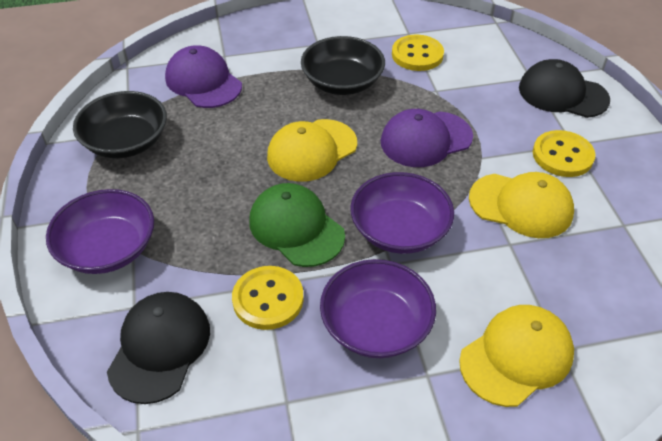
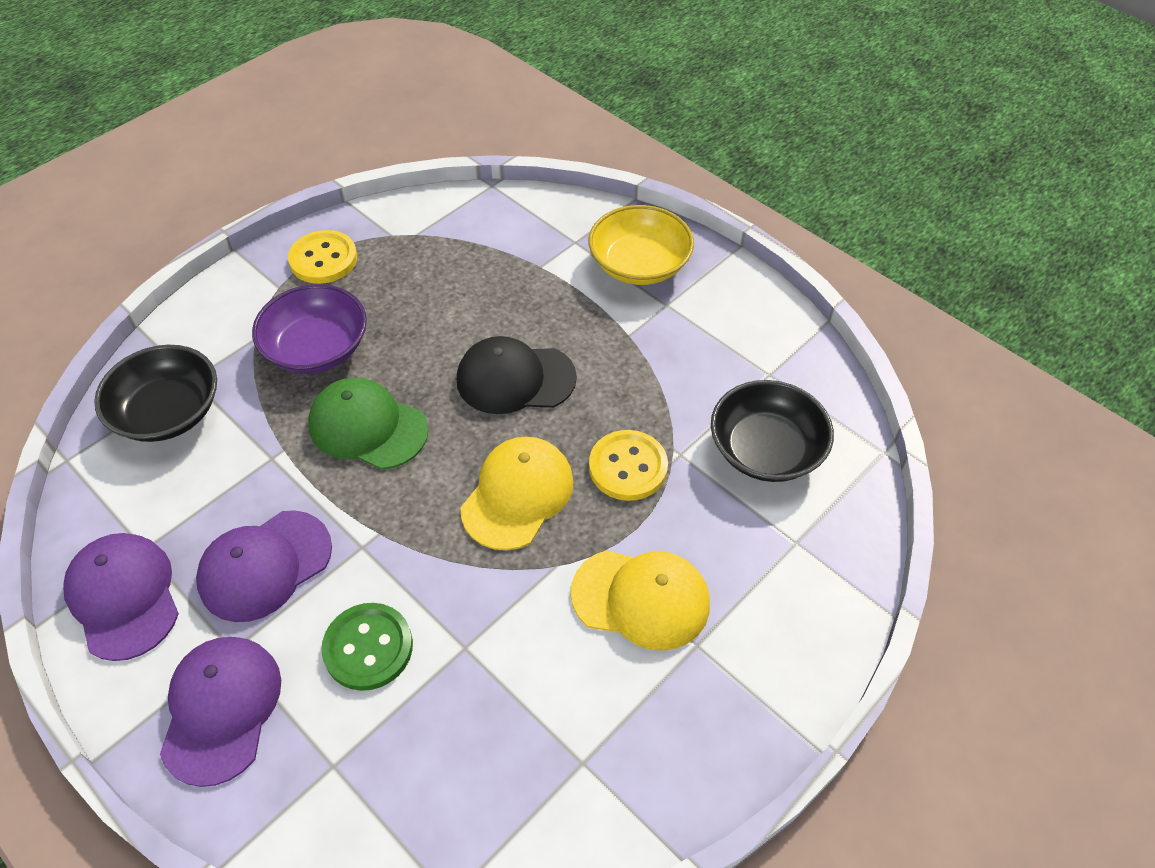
black cap: [107,292,210,404] [519,59,610,118] = 2 -> [457,336,577,414] = 1
green button: none = 0 -> [321,603,413,691] = 1
purple bowl: [46,189,154,274] [320,259,436,358] [350,172,454,254] = 3 -> [252,284,367,373] = 1
purple cap: [165,45,242,108] [381,109,473,167] = 2 -> [63,533,179,661] [160,637,281,787] [196,510,332,622] = 3
yellow bowl: none = 0 -> [589,205,694,285] = 1
yellow button: [232,266,304,330] [392,34,444,71] [533,130,595,177] = 3 -> [288,230,357,284] [589,430,668,501] = 2
yellow cap: [267,119,357,182] [459,305,574,407] [469,172,574,238] = 3 -> [460,437,574,550] [571,550,710,651] = 2

